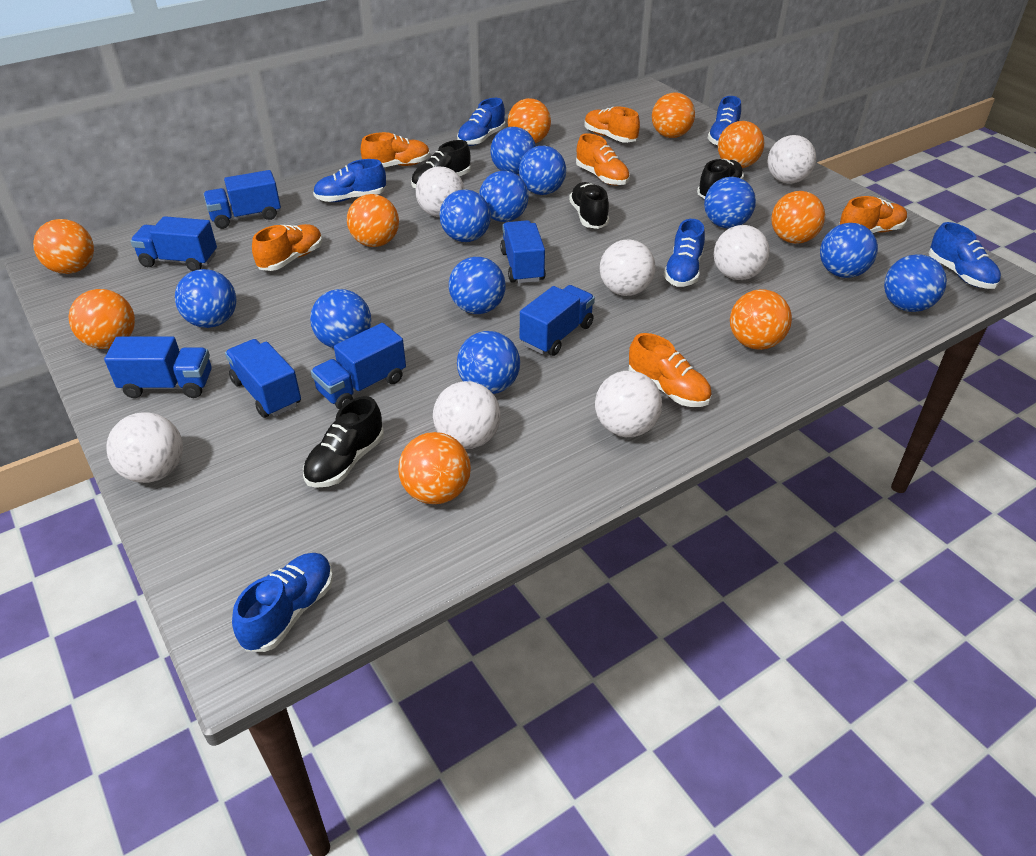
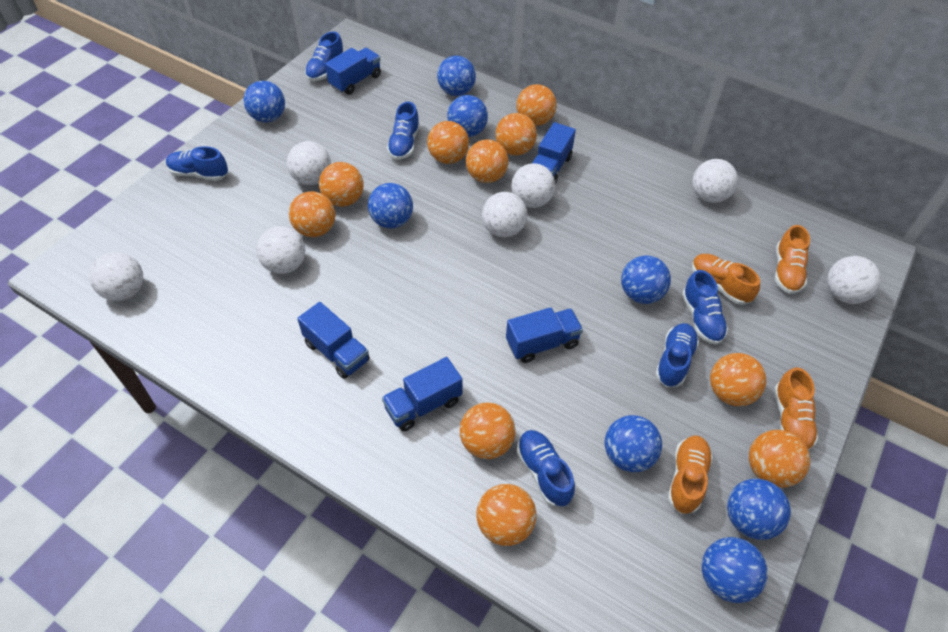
black shoe: [303,396,384,488] [411,140,471,188] [569,182,609,229] [697,159,744,199] = 4 -> none = 0
blue ball: [175,269,236,328] [310,289,371,348] [440,189,491,242] [449,257,506,314] [457,331,520,394] [479,171,529,222] [490,127,536,174] [519,146,566,195] [704,177,756,228] [820,223,878,278] [884,254,947,312] = 11 -> [243,81,285,122] [368,183,413,228] [437,56,476,96] [447,95,488,137] [604,415,662,472] [621,255,671,304] [702,537,768,603] [727,479,791,540] = 8
blue truck: [104,336,212,398] [130,216,217,271] [203,170,281,229] [225,339,301,418] [311,323,406,410] [500,220,546,283] [520,285,595,356] = 7 -> [297,302,370,379] [325,48,381,95] [382,357,463,431] [506,307,583,363] [532,122,576,184] = 5
orange ball: [33,219,94,274] [68,289,135,349] [347,194,399,247] [398,432,471,504] [508,98,551,143] [652,92,695,138] [718,121,764,168] [730,289,792,350] [771,191,825,244] = 9 -> [289,191,335,237] [319,162,364,207] [427,121,469,164] [460,402,515,459] [466,139,508,183] [477,484,536,546] [495,113,537,156] [516,84,557,126] [710,353,766,406] [749,430,810,487] = 10
orange shoe: [252,224,322,271] [361,132,430,167] [576,133,630,186] [584,106,640,143] [629,333,712,407] [839,196,907,233] = 6 -> [668,435,713,514] [692,254,760,305] [774,367,818,451] [775,225,810,294] = 4

